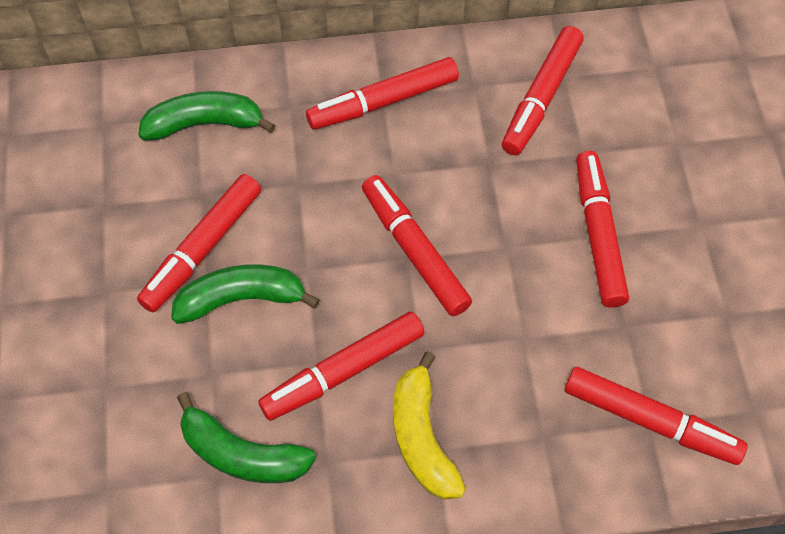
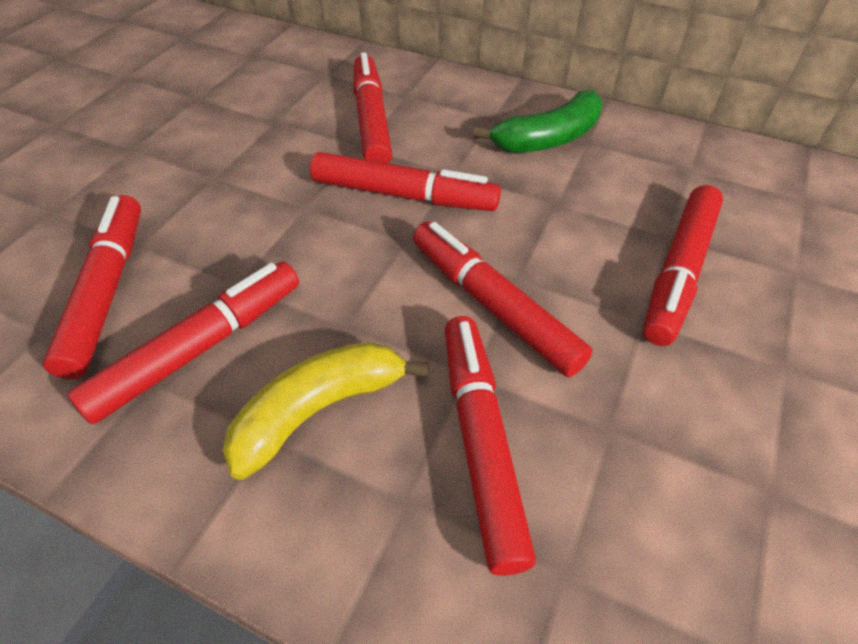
green banana: [138,91,275,141] [171,264,320,324] [177,392,316,483] = 3 -> [473,90,603,153] = 1

